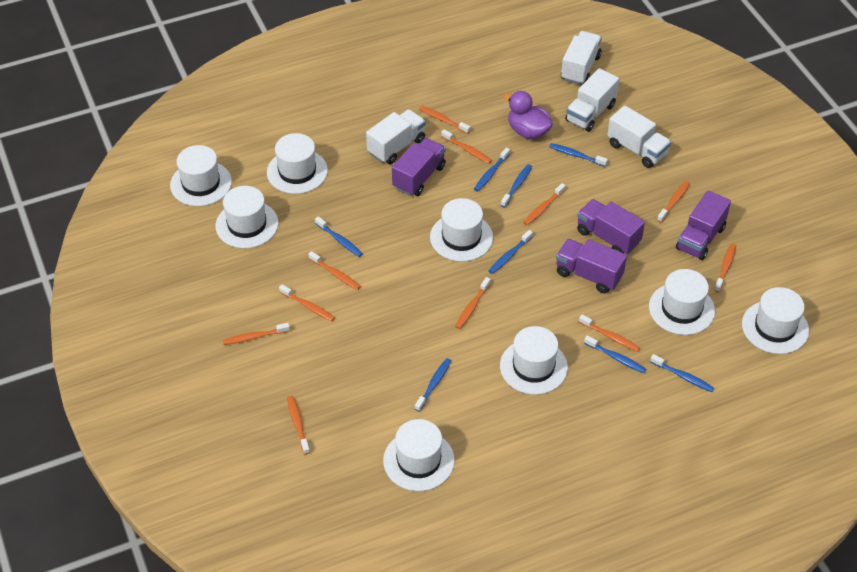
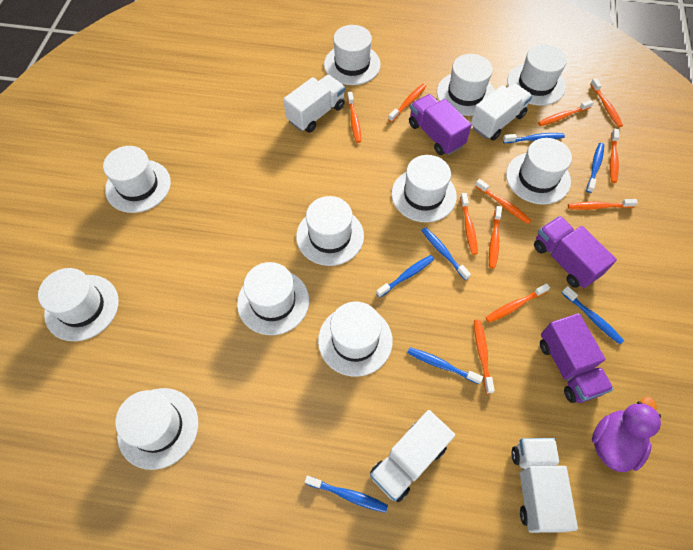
blue toothbrush: [315,216,363,257] [415,358,451,412] [474,148,510,192] [489,230,533,274] [501,164,532,207] [549,143,608,167] [584,335,646,373] [650,354,714,392] = 8 -> [305,476,388,513] [376,255,434,298] [407,347,483,384] [421,227,471,280] [503,133,565,143] [562,286,624,345] [586,143,604,193] = 7
purple truck: [392,138,446,196] [556,239,627,293] [577,199,645,254] [676,190,731,260] = 4 -> [409,94,472,155] [534,216,617,288] [540,313,613,403] = 3
white hat: [170,145,232,206] [216,186,278,249] [267,133,328,194] [383,419,455,491] [430,198,493,262] [500,326,568,395] [649,269,715,335] [742,287,809,354] = 8 -> [38,268,119,341] [103,146,171,213] [115,388,198,470] [237,262,309,335] [296,196,364,266] [318,302,393,377] [324,25,381,85] [391,155,457,222] [437,54,495,116] [506,138,572,205] [507,44,567,106] = 11

